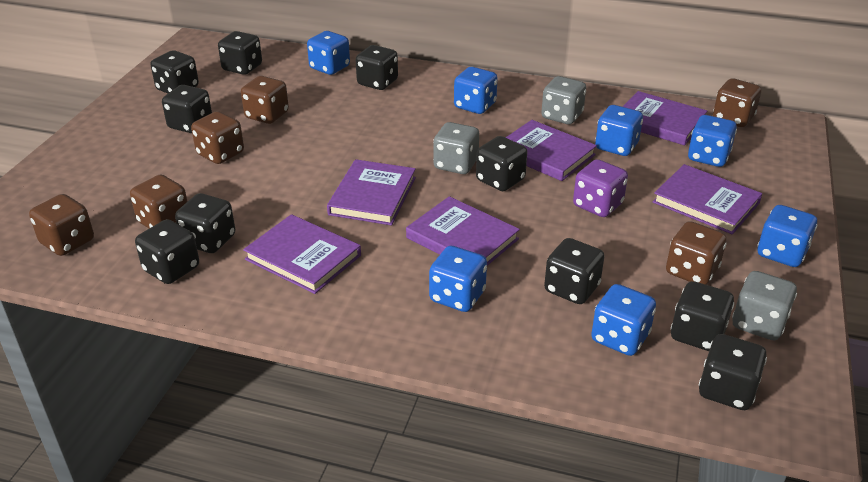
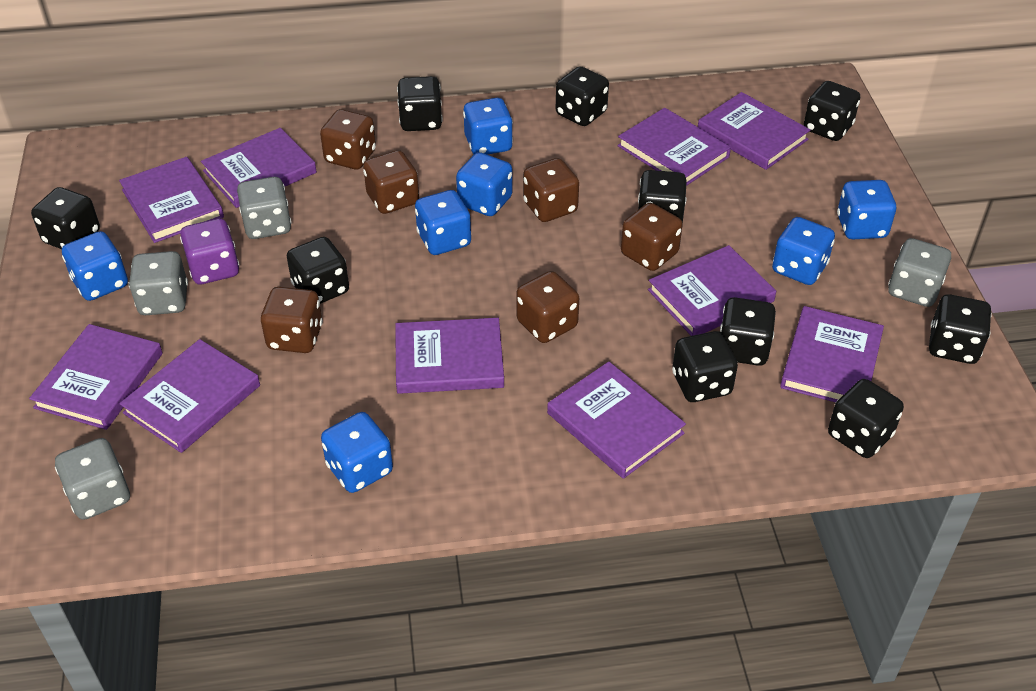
grey dice: [433,122,479,174] [541,76,586,124] [732,271,797,340] = 3 -> [55,438,130,520] [129,251,188,315] [237,177,291,239] [888,238,951,307] = 4
purple book: [243,214,361,294] [327,159,416,225] [406,196,520,266] [506,120,597,181] [623,91,707,146] [653,164,762,234] = 6 -> [29,324,163,430] [119,157,224,243] [119,339,260,453] [201,128,317,208] [395,318,504,394] [547,362,686,479] [618,108,731,186] [648,245,776,336] [698,92,810,170] [780,306,884,403] = 10

